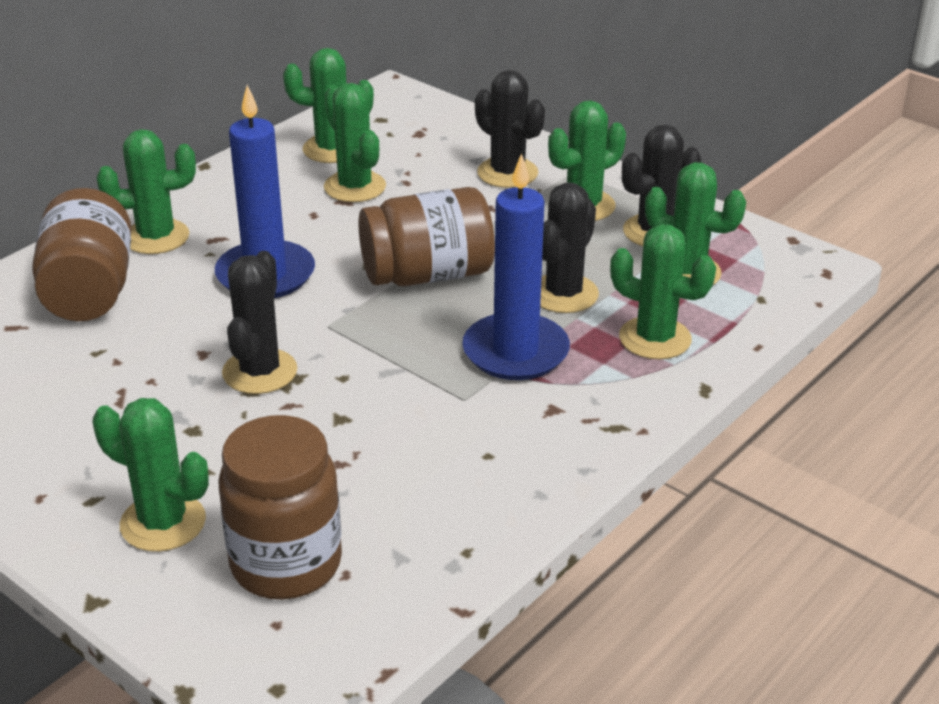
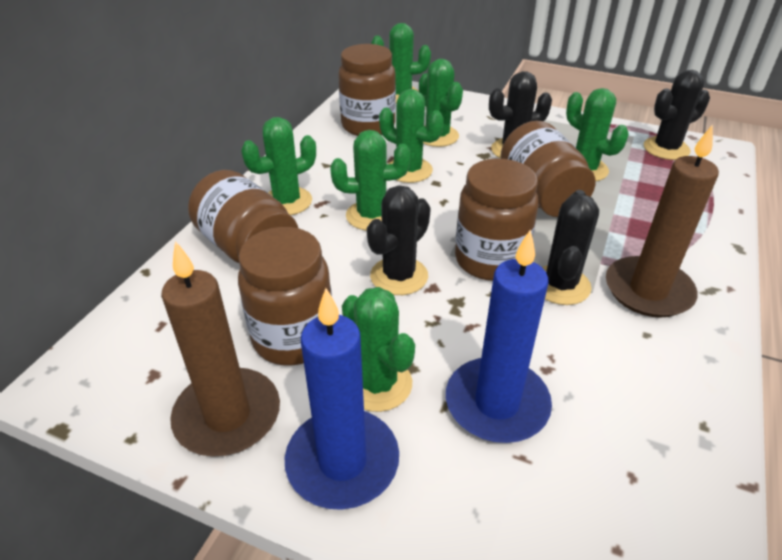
brown candle: none = 0 -> [161,241,280,457] [606,124,719,318] = 2
brown jar: [32,188,132,321] [218,415,342,599] [358,187,495,286] = 3 -> [188,170,298,263] [238,227,332,366] [338,44,396,136] [455,159,539,281] [501,121,595,217] = 5

